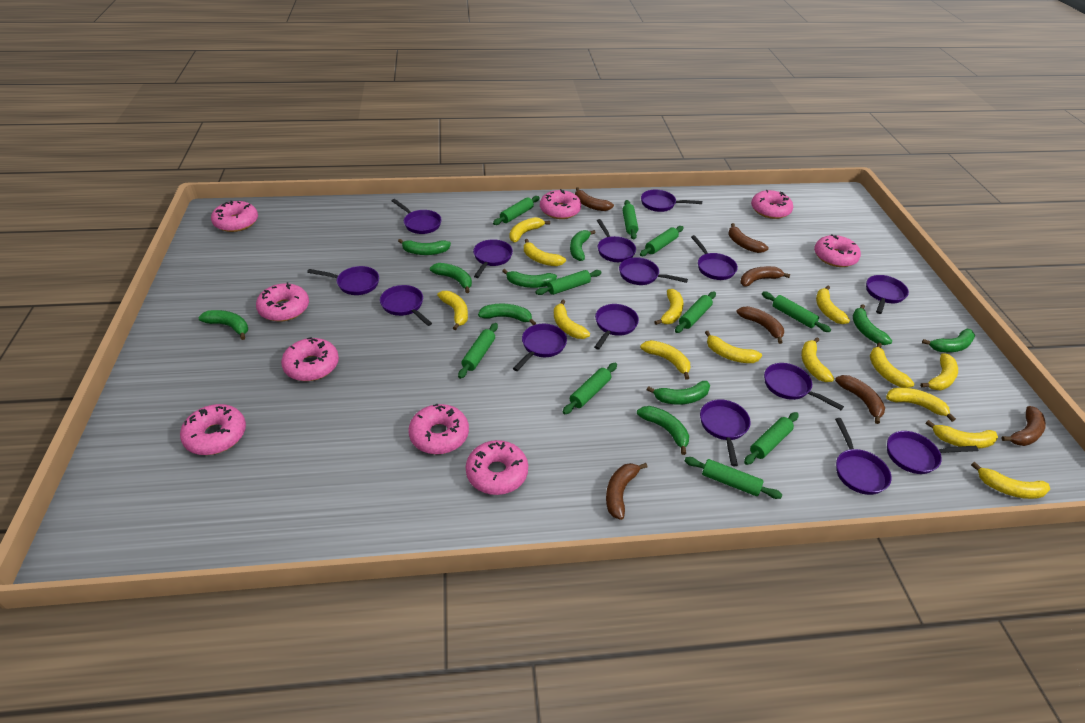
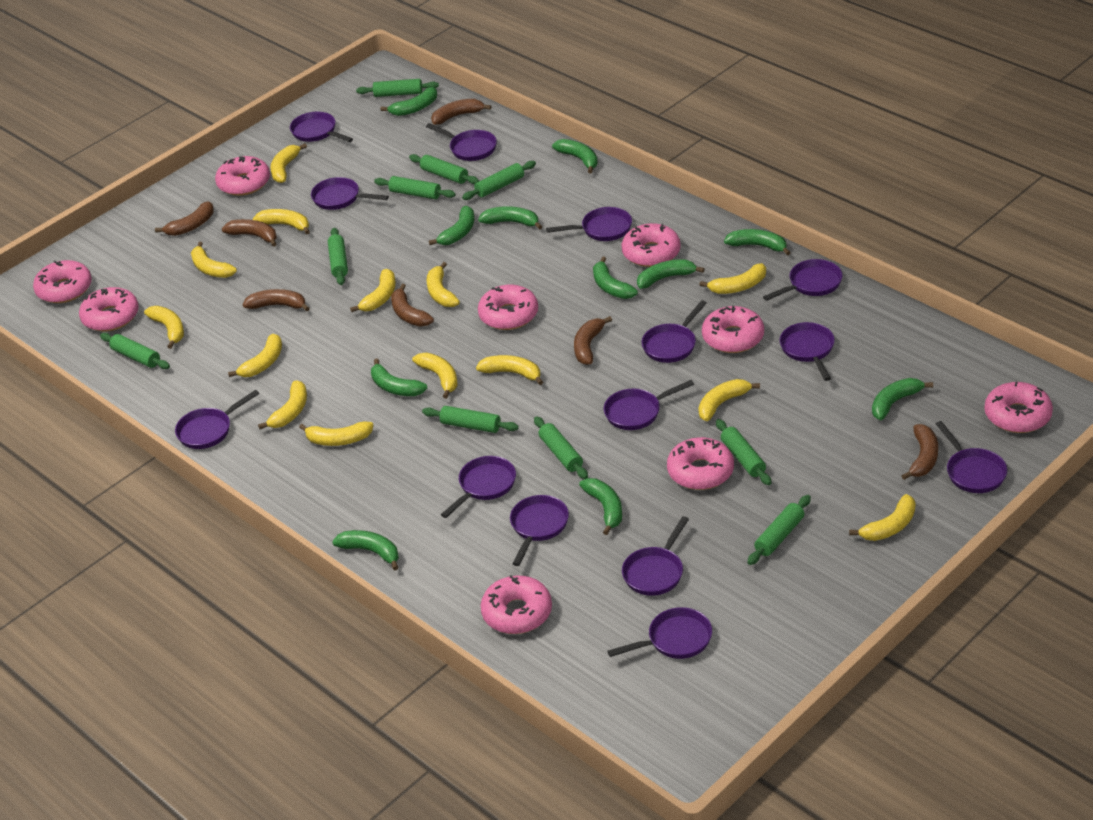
green banana: [198,310,248,340] [398,239,451,255] [430,263,472,293] [478,303,536,325] [502,269,557,288] [570,230,596,261] [637,406,689,455] [647,381,710,405] [853,304,892,345] [922,329,975,352] = 10 -> [332,530,399,571] [371,358,427,396] [381,87,437,116] [429,206,474,245] [478,206,542,230] [552,139,598,174] [579,478,622,535] [593,256,638,299] [637,259,705,289] [724,229,791,256] [872,378,933,420] = 11
purple pan: [307,266,379,295] [380,285,432,326] [392,199,442,234] [473,239,513,278] [513,324,567,371] [594,304,639,350] [597,219,636,262] [619,257,688,285] [641,190,702,212] [691,235,738,280] [700,399,751,466] [764,363,844,410] [835,418,892,495] [866,275,909,314] [887,431,978,474] = 15 -> [175,390,259,449] [290,112,353,142] [311,177,389,210] [426,123,497,161] [441,456,516,518] [510,495,569,566] [546,207,632,241] [604,380,694,430] [607,607,712,659] [622,516,689,596] [642,300,707,363] [763,259,843,301] [780,322,835,381] [936,421,1007,493] = 14

